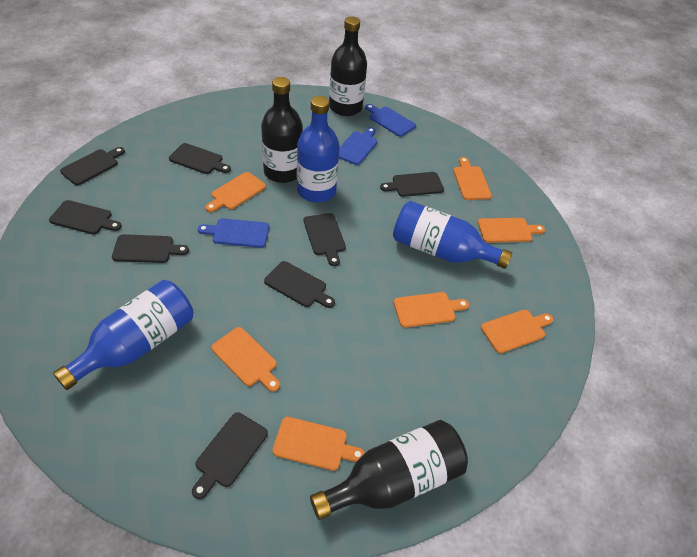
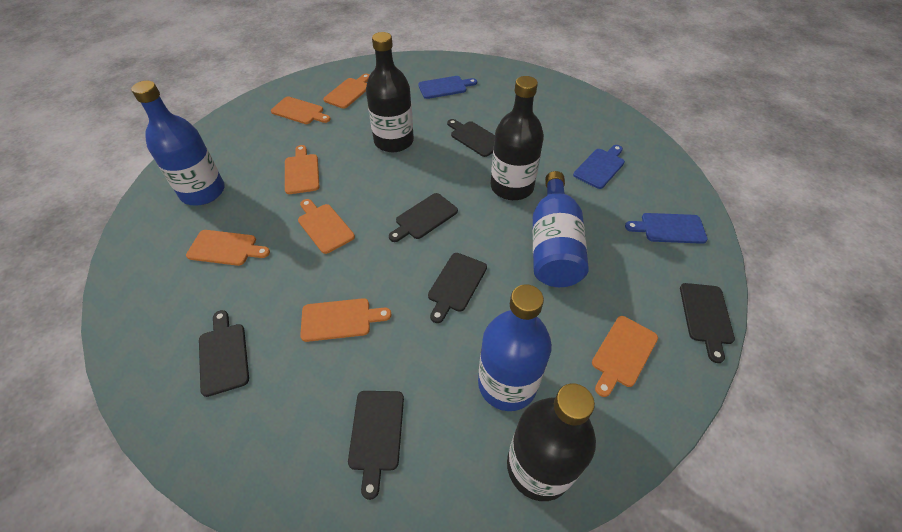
black cutting board: [49,200,122,234] [60,147,125,185] [112,234,189,263] [169,143,231,174] [192,412,268,499] [264,261,335,308] [304,213,346,266] [380,172,444,197] = 8 -> [199,310,249,397] [348,391,404,500] [389,193,458,242] [428,253,487,323] [447,119,495,157] [680,283,735,363] = 6

